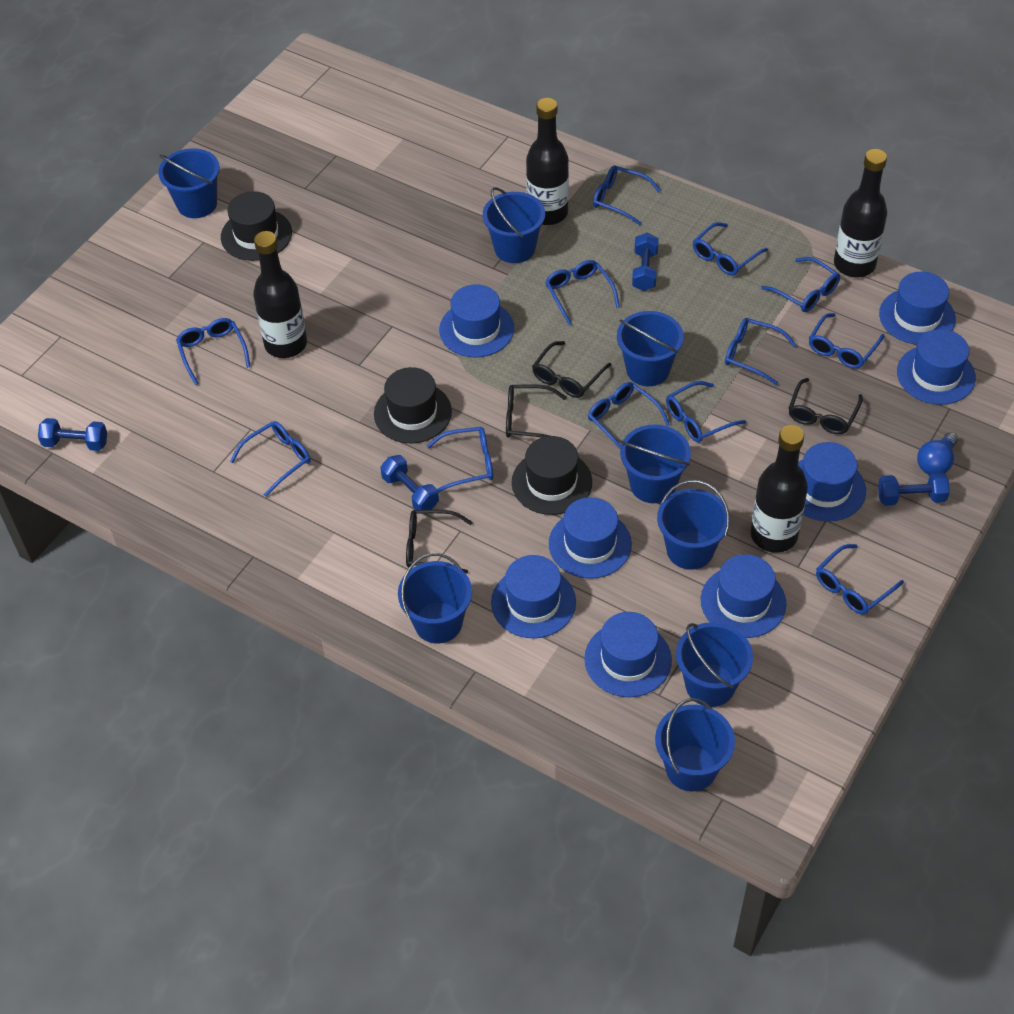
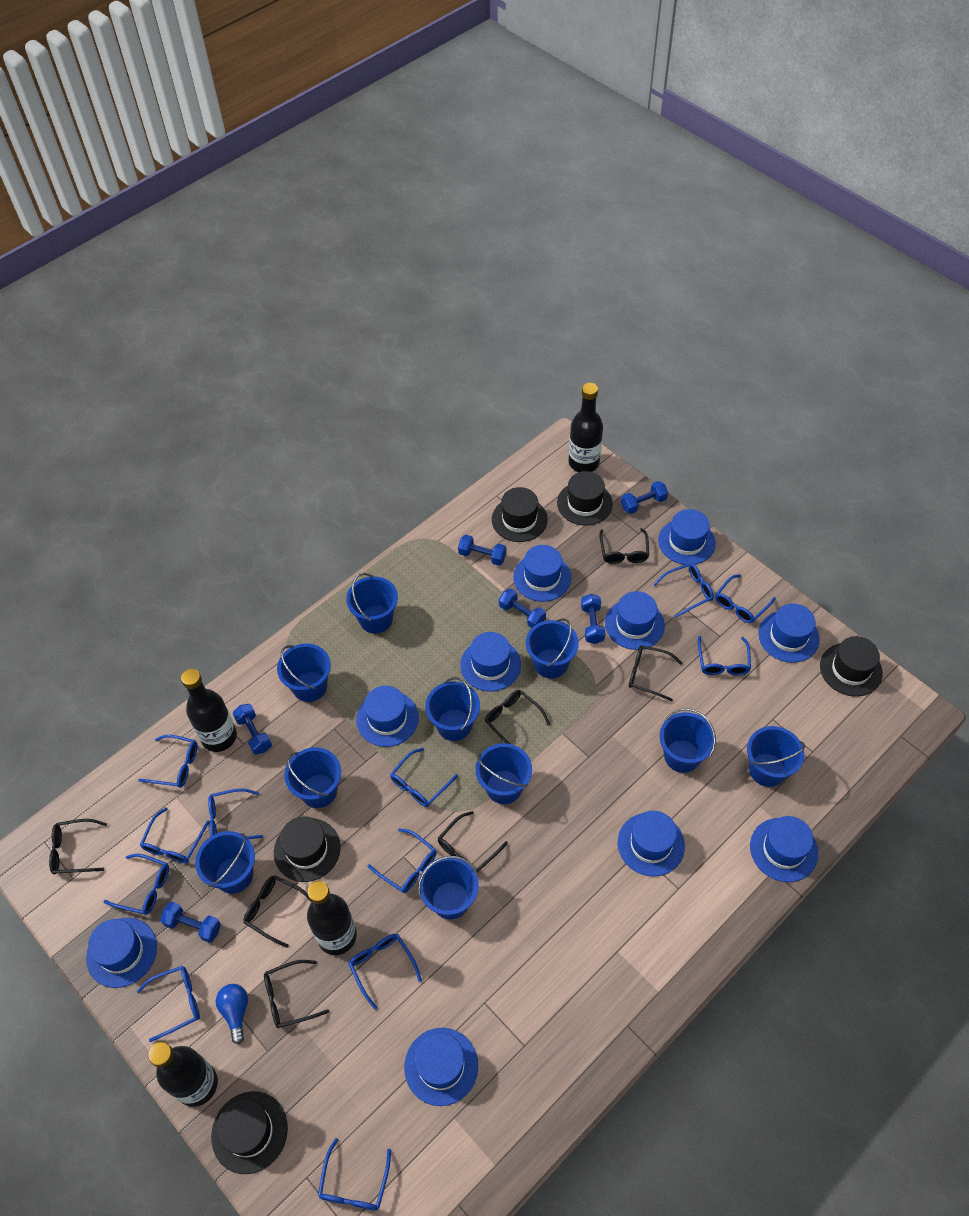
black glasses: [406,510,473,573] [506,384,567,438] [532,341,611,398] [788,378,863,434] = 4 -> [49,819,107,875] [244,875,311,948] [264,960,329,1028] [438,811,508,872] [485,690,551,744] [599,528,649,564] [629,645,682,701] = 7
black hat: [221,191,292,261] [374,367,452,443] [512,436,592,515] = 3 -> [211,1091,288,1174] [274,816,341,882] [492,487,548,542] [557,471,613,526] [820,636,883,697] = 5
blue bucket: [158,148,220,218] [398,553,472,644] [483,187,545,263] [617,311,684,386] [620,424,691,503] [655,698,735,791] [657,480,730,570] [676,622,753,707] = 8 -> [195,831,255,894] [277,644,331,702] [284,747,341,808] [346,573,398,633] [418,856,479,920] [425,677,480,741] [476,743,532,804] [526,619,579,679] [660,708,716,773] [747,726,805,787] = 10
blue dumbbell: [38,418,107,451] [380,455,439,510] [632,233,659,291] [878,472,950,506] = 4 -> [160,902,221,943] [233,704,272,755] [458,535,507,566] [499,588,546,628] [581,594,605,644] [621,481,668,514] = 6
blue hat: [439,284,514,358] [491,555,576,638] [549,497,632,579] [584,612,672,697] [701,554,786,638] [798,442,866,522] [879,272,956,344] [897,329,976,405] = 8 -> [86,918,157,988] [356,686,419,747] [404,1028,478,1106] [460,632,521,691] [513,545,571,602] [605,591,665,650] [618,811,685,877] [658,509,716,565] [750,816,818,882] [758,604,820,663] = 10

